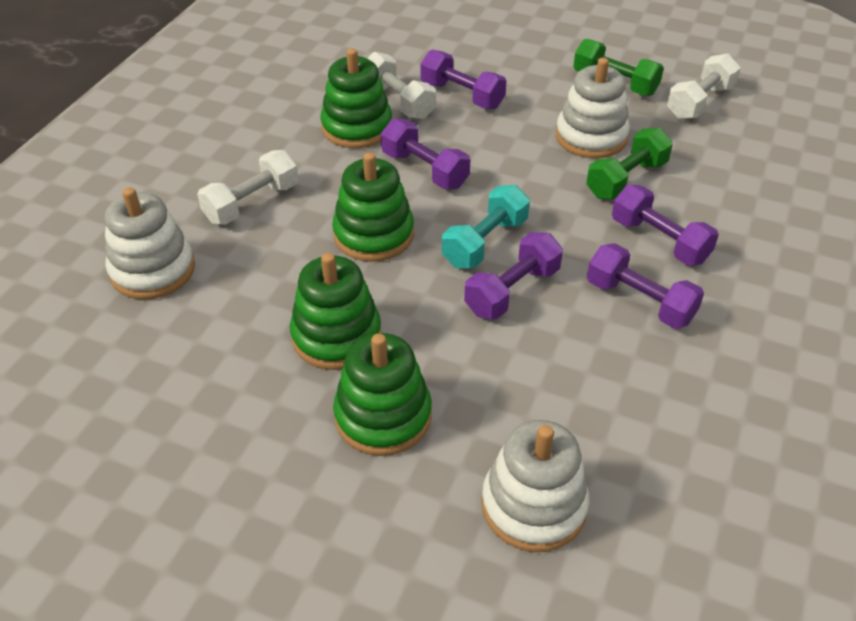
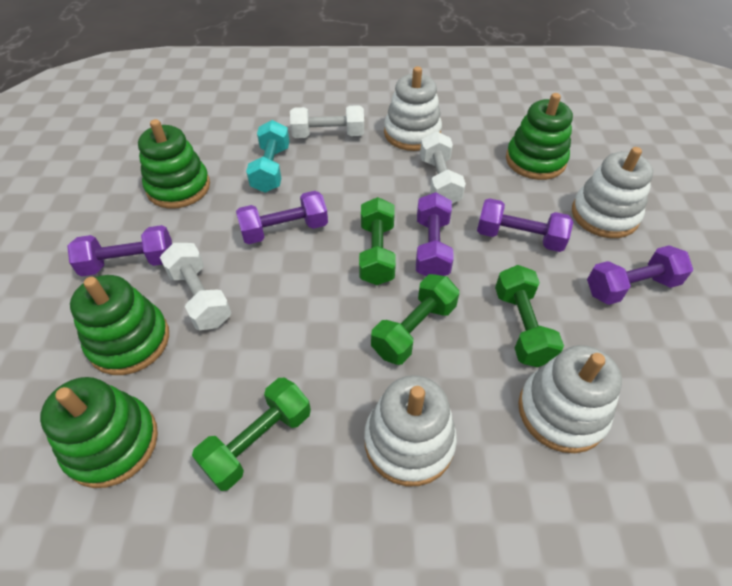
green dumbbell: [573,39,664,96] [586,128,673,199] = 2 -> [192,378,311,491] [359,197,396,285] [371,274,459,365] [495,265,564,367] = 4
white stacking toy: [105,187,195,300] [482,420,589,552] [556,58,630,158] = 3 -> [364,375,457,486] [384,66,442,151] [518,345,622,453] [572,147,653,238] = 4

